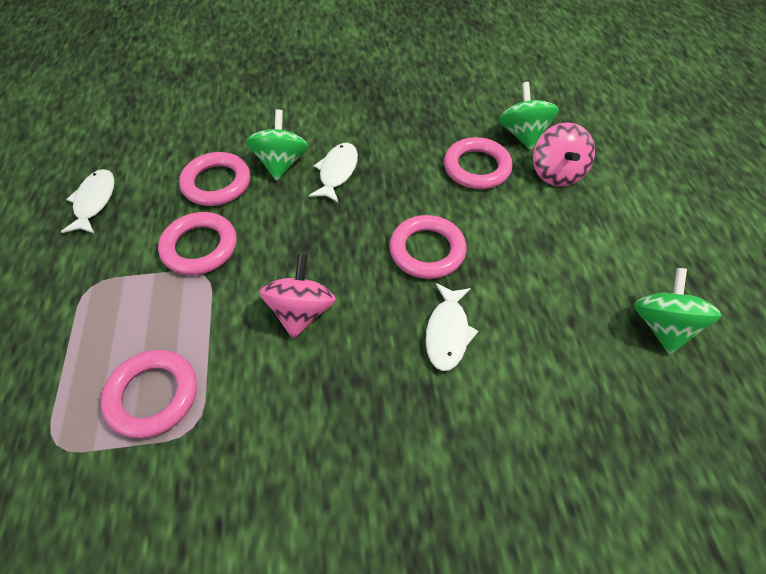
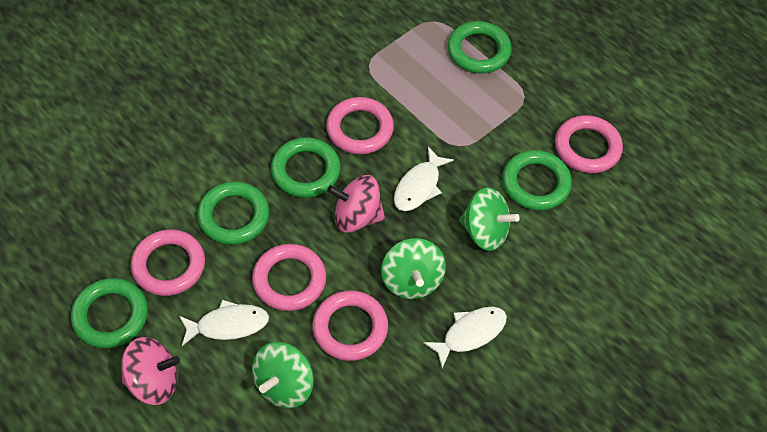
green ring: none = 0 -> [71,278,148,348] [197,182,269,245] [271,137,341,198] [448,21,512,73] [502,150,572,210] = 5

